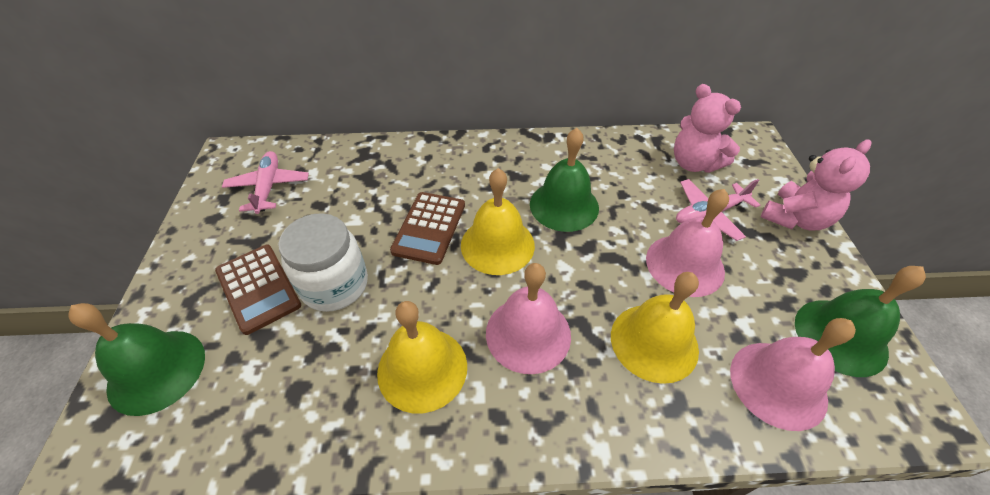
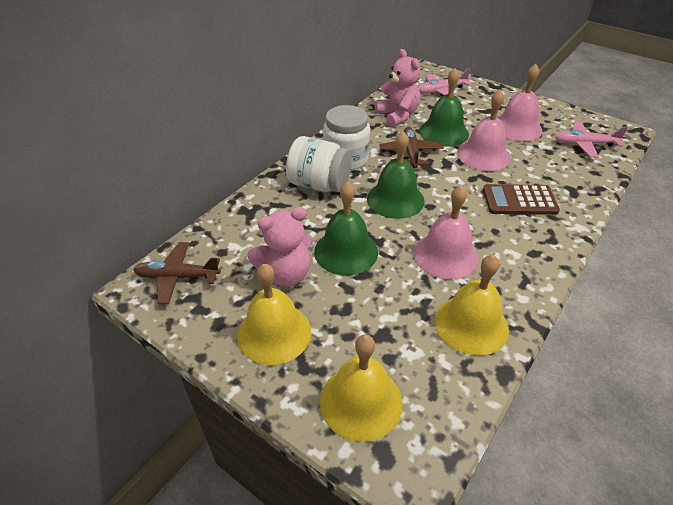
brown calculator: [215,245,301,335] [390,192,465,265] = 2 -> [483,184,560,215] = 1
brown plane: none = 0 -> [133,242,221,304] [379,127,444,168] = 2
white jar: [278,213,368,312] = 1 -> [286,136,352,192] [323,105,370,171] = 2

